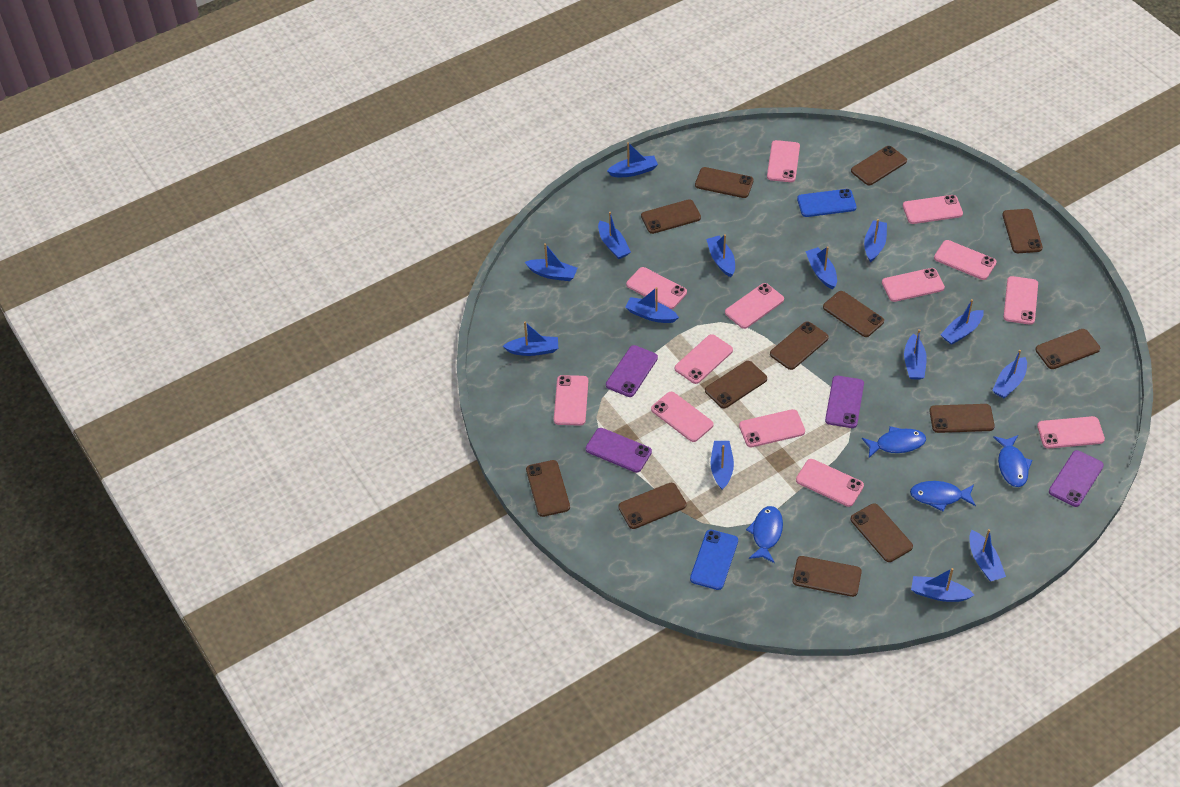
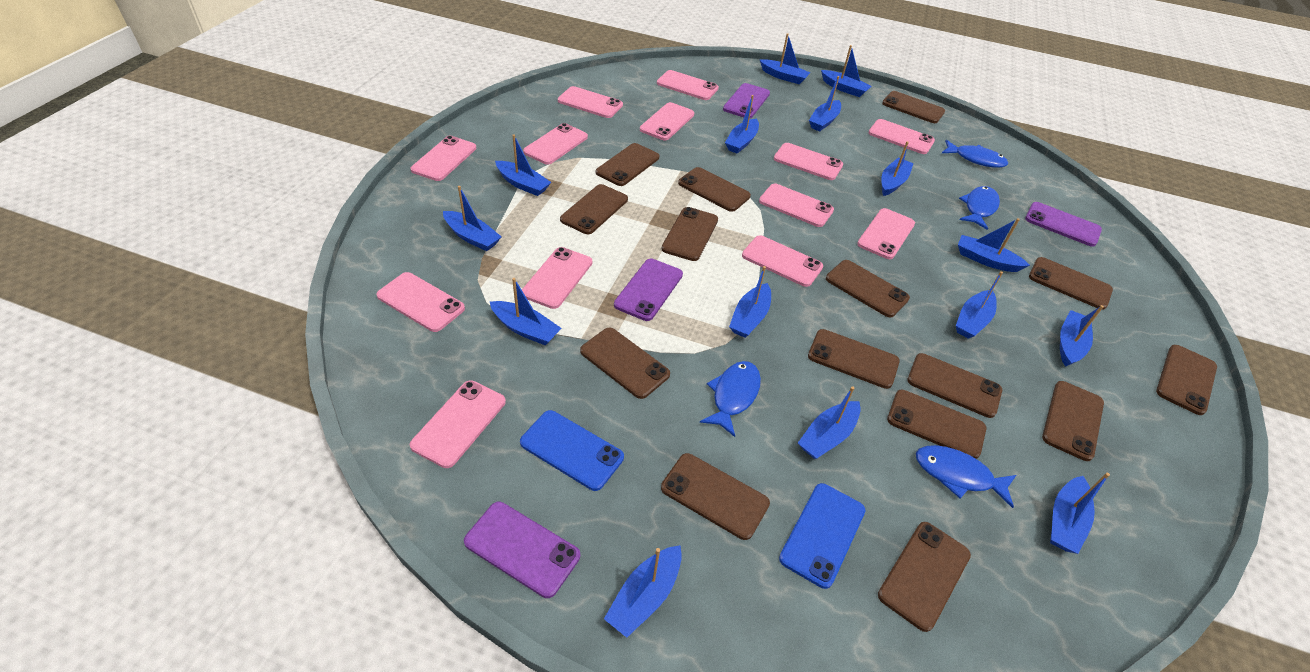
blue boat: [503,322,558,356] [525,243,578,281] [598,212,631,259] [607,142,658,177] [625,287,679,323] [706,234,735,277] [710,441,734,490] [805,246,837,289] [864,219,887,262] [904,329,927,380] [911,568,974,602] [940,299,984,345] [969,529,1006,581] [992,350,1027,398] = 14 -> [443,186,502,251] [490,278,562,345] [495,134,551,196] [604,545,682,638] [725,95,759,154] [729,266,771,338] [760,33,810,84] [798,386,861,459] [809,76,841,131] [821,45,871,97] [881,141,914,196] [956,271,1003,339] [958,218,1030,272] [1050,473,1110,554] [1060,305,1104,367] = 15
brown phone: [526,460,570,517] [618,483,686,529] [641,199,701,234] [695,167,754,198] [705,361,767,408] [770,321,829,370] [793,556,862,597] [823,291,884,337] [851,146,907,185] [851,503,913,562] [929,404,995,433] [1002,209,1043,253] [1035,329,1100,369] = 13 -> [560,184,628,234] [580,327,670,399] [596,143,659,186] [661,207,718,261] [661,453,770,540] [678,167,751,212] [808,329,900,389] [826,260,910,317] [878,522,971,632] [882,91,945,123] [887,390,986,459] [907,353,1002,418] [1029,257,1113,310] [1042,381,1104,461] [1156,345,1217,415] = 15

